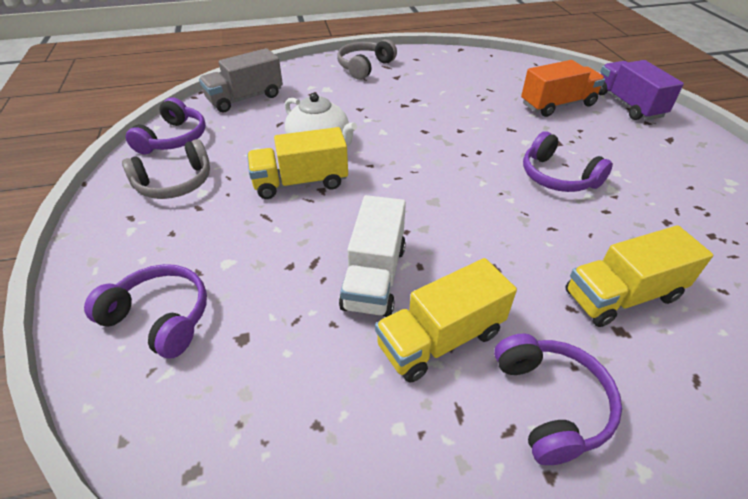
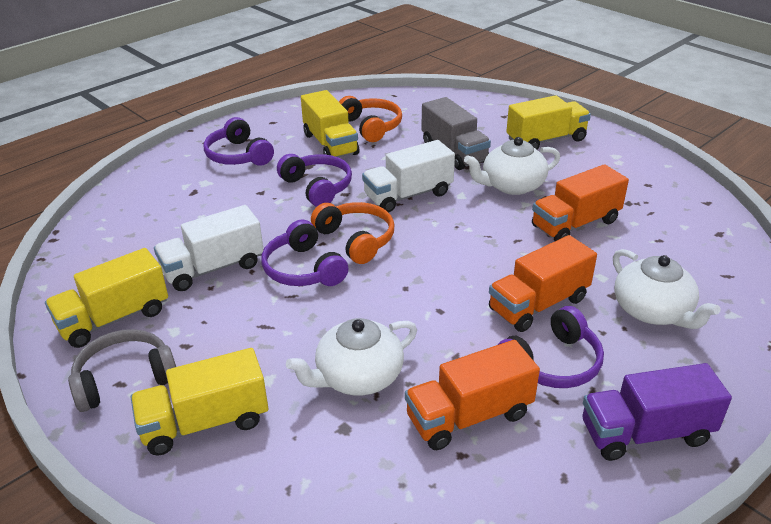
grey headphones: [122,139,210,199] [337,39,397,80] = 2 -> [68,329,176,412] = 1
orange headphones: none = 0 -> [311,202,394,264] [339,96,402,142] = 2
orange truck: [521,60,605,117] = 1 -> [405,340,540,450] [489,235,597,332] [532,164,629,241] = 3
white teapot: [285,93,357,147] = 1 -> [286,318,417,395] [464,137,560,195] [613,249,720,329] = 3
white truck: [339,195,406,317] = 1 -> [154,205,264,291] [362,140,455,213] = 2
yellow truck: [247,127,348,199] [375,258,517,383] [565,225,713,327] = 3 -> [45,248,168,348] [131,348,268,456] [301,90,359,157] [506,95,591,149] = 4

